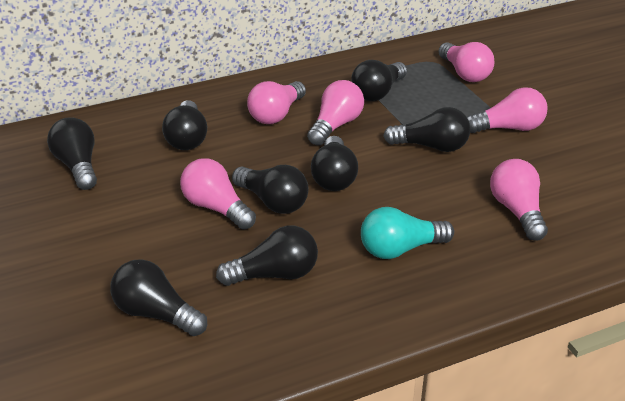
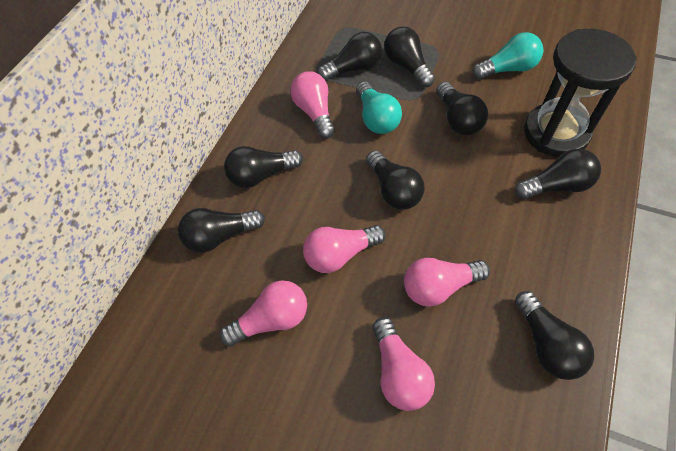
black hourglass: none = 0 -> [524,29,637,157] = 1
pink light bulb: [180,158,256,230] [247,81,306,124] [307,80,364,146] [438,42,495,82] [467,87,547,133] [490,159,548,241] = 6 -> [220,280,307,346] [290,71,335,139] [303,225,386,273] [372,317,435,411] [404,258,490,307] = 5
turquoise light bulb: [361,207,454,259] = 1 -> [356,81,402,134] [473,32,543,80] = 2

